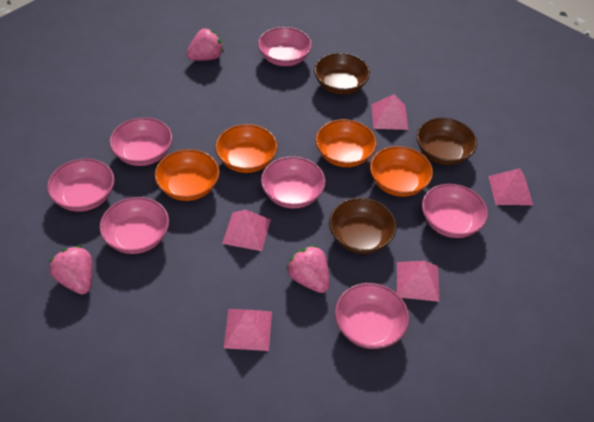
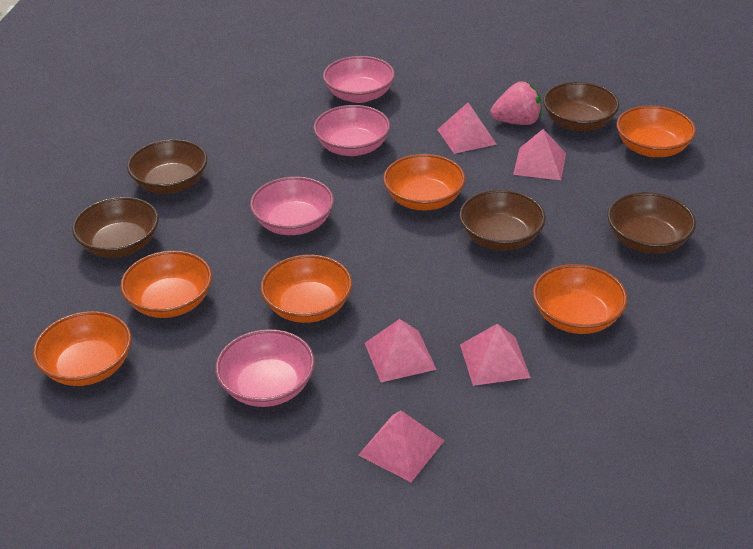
brown bowl: [314,53,370,95] [329,198,396,254] [417,118,477,165] = 3 -> [72,197,159,258] [127,139,207,194] [459,190,546,251] [543,82,619,132] [607,192,696,254] = 5
orange bowl: [155,149,220,201] [215,124,278,173] [316,119,377,167] [370,146,433,197] = 4 -> [33,311,131,386] [120,251,212,318] [260,255,352,323] [383,154,465,211] [533,264,627,334] [617,105,696,157] = 6
pink bowl: [47,158,115,212] [99,197,169,254] [109,117,173,166] [258,27,312,66] [261,156,325,209] [335,283,409,349] [422,184,488,238] = 7 -> [215,329,315,407] [250,176,334,235] [313,105,390,156] [323,56,395,103] = 4
pink strawberry: [49,246,93,294] [186,28,223,61] [286,245,329,293] = 3 -> [490,81,542,125] = 1

